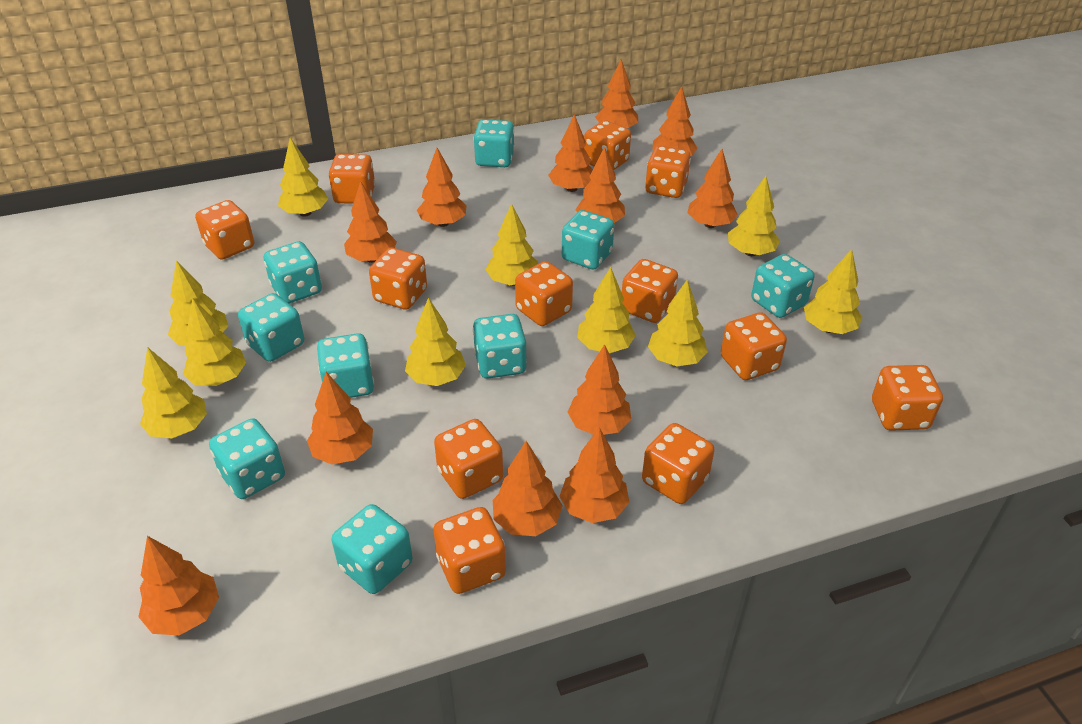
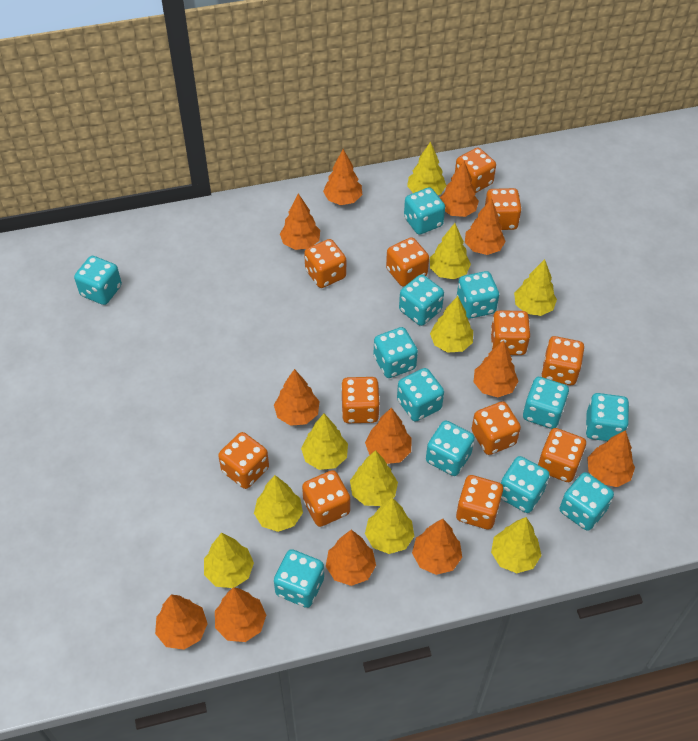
turquoise dice: [209,418,285,499] [238,293,304,362] [264,241,322,304] [317,333,374,398] [331,504,413,594] [473,314,527,379] [474,119,515,167] [562,210,614,269] [751,254,814,318] = 9 -> [74,256,122,305] [274,549,324,608] [373,327,418,378] [397,368,444,422] [399,274,444,326] [404,187,445,235] [426,421,475,476] [457,271,499,319] [501,456,550,513] [523,377,569,429] [560,472,614,531] [586,393,629,441] = 12

